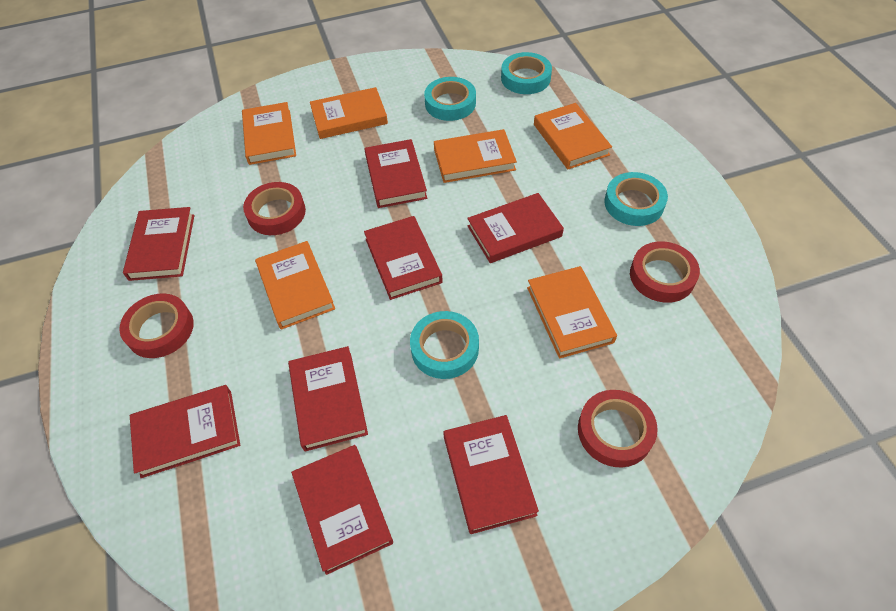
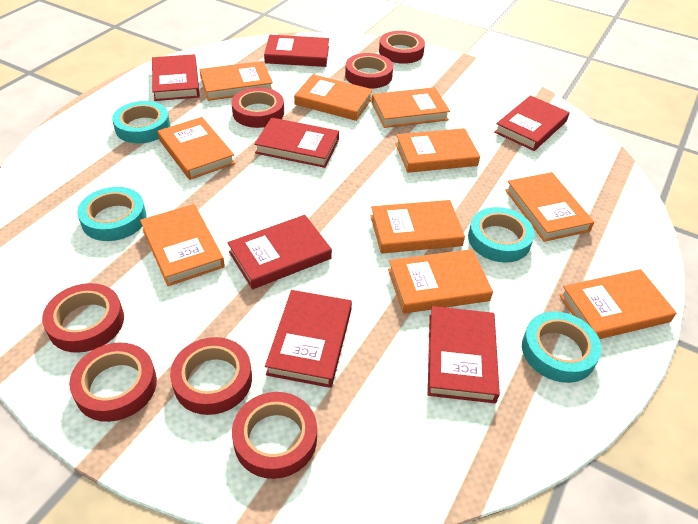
orange book: [242,102,296,165] [255,241,335,330] [310,87,388,139] [434,129,517,183] [527,266,617,359] [534,103,612,169] = 6 -> [140,204,225,286] [158,117,235,180] [200,61,273,101] [294,74,373,121] [370,200,465,254] [372,87,450,128] [388,249,493,314] [395,128,480,173] [505,172,594,242] [559,269,676,339] = 10
red book: [123,207,194,281] [130,385,240,478] [288,346,368,452] [291,445,393,575] [364,139,427,208] [364,216,443,300] [443,415,539,534] [467,193,564,263] = 8 -> [152,54,200,101] [227,215,332,289] [254,117,339,168] [264,35,329,67] [265,290,352,388] [428,306,500,403] [494,95,570,151] = 7
red tape: [119,293,194,358] [243,182,306,235] [578,390,658,467] [630,241,700,303] = 4 -> [42,283,124,353] [69,343,157,422] [170,337,252,415] [231,87,284,128] [232,392,317,479] [345,53,393,89] [379,31,425,64] = 7

